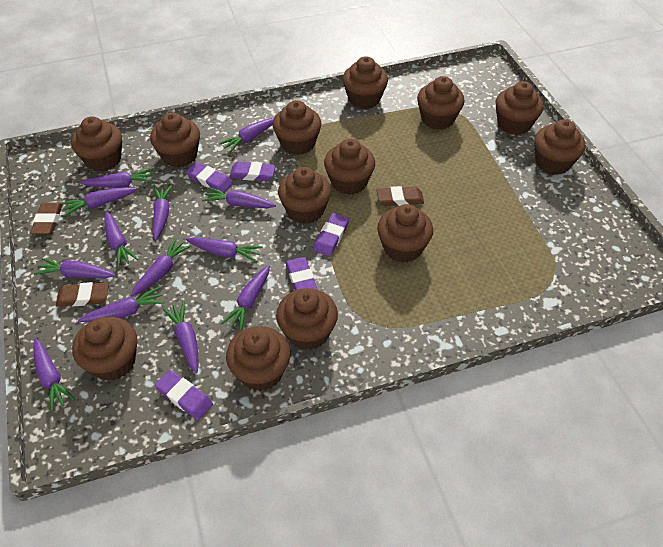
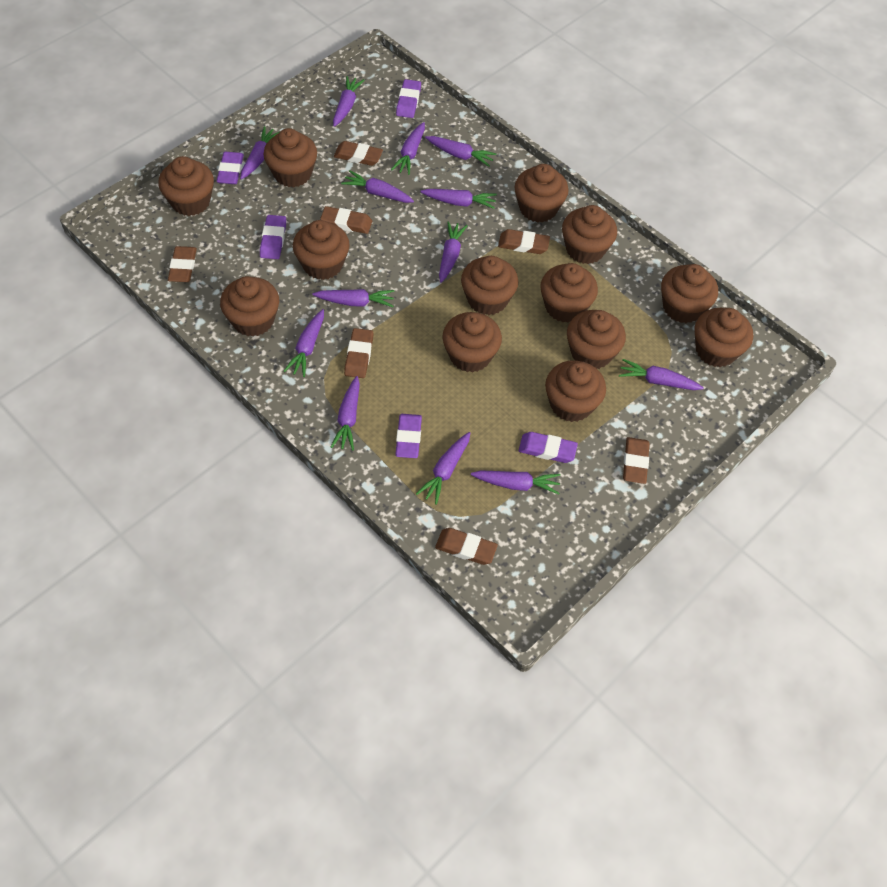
brown eraser: [30,203,63,235] [56,282,109,307] [377,186,424,206] = 3 -> [168,246,197,282] [320,206,372,234] [334,141,383,166] [344,328,373,378] [435,528,498,565] [498,229,550,254] [623,437,650,484] = 7

